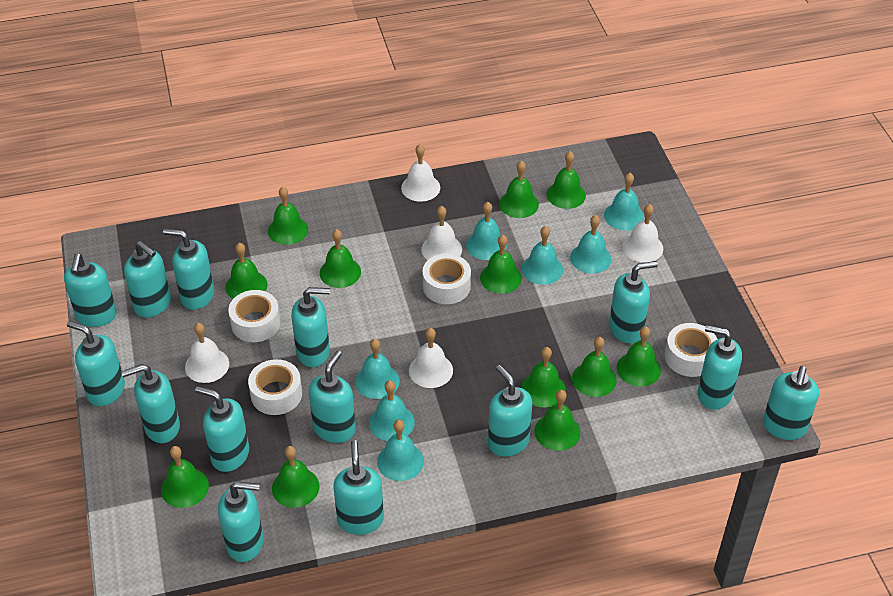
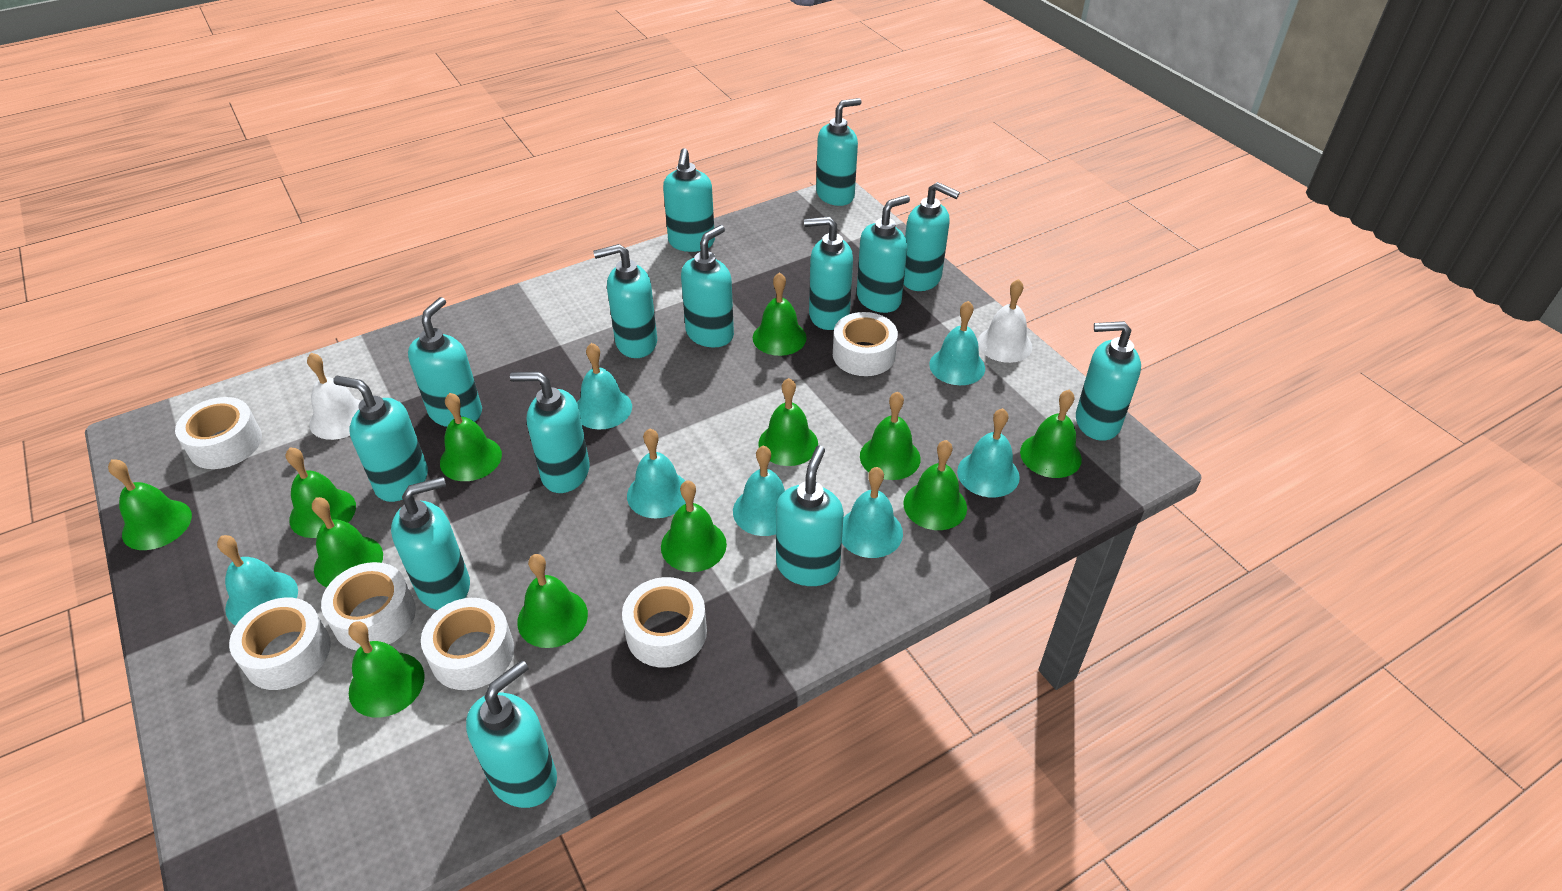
white bell: [185,323,229,383] [401,144,440,202] [409,328,453,388] [421,206,462,260] [622,204,663,262] = 5 -> [307,353,361,440] [978,279,1033,363] = 2
white tape: [228,290,280,342] [248,359,302,415] [422,254,471,304] [665,323,717,377] = 4 -> [175,397,262,469] [229,598,331,690] [321,562,416,651] [421,598,514,690] [622,577,707,668] [833,312,898,376] = 6

